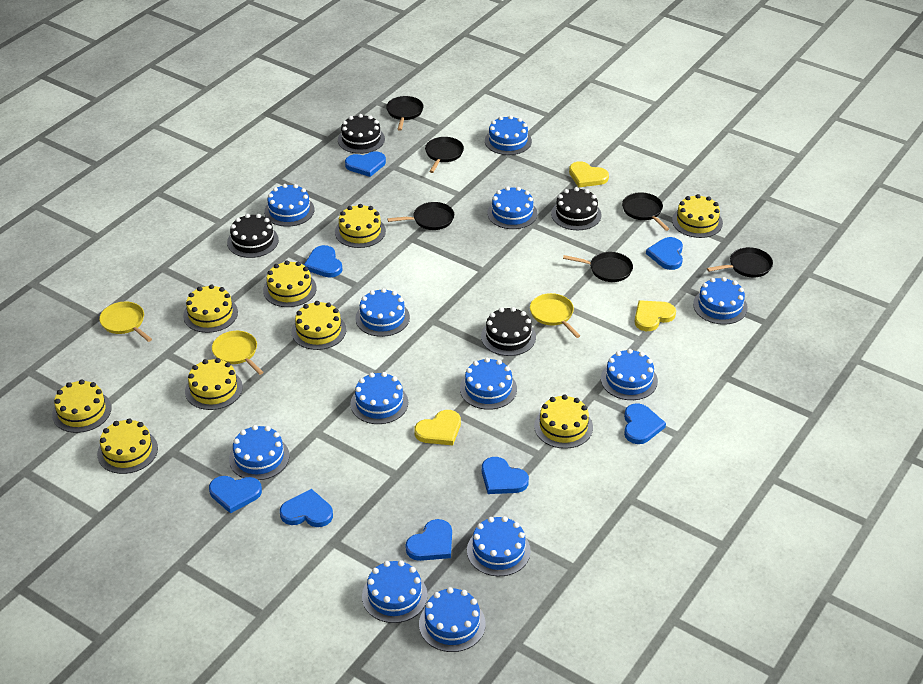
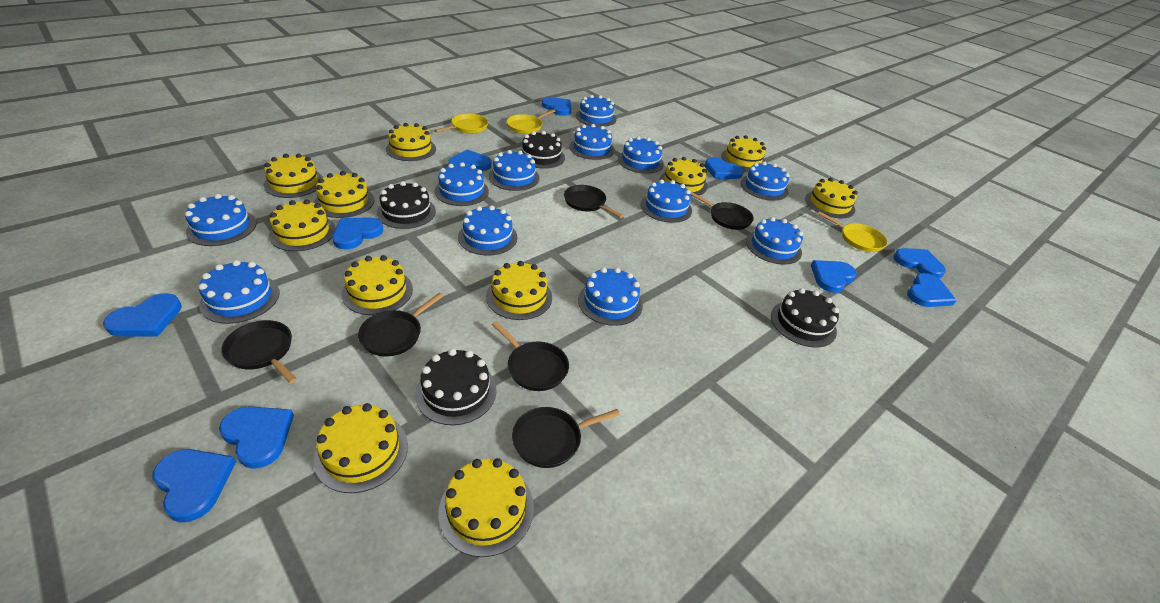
blue heart: [209,476,262,514] [280,489,333,527] [304,245,342,278] [345,151,386,177] [405,519,452,561] [482,457,529,494] [624,403,666,444] [646,237,683,270] = 8 -> [103,293,182,336] [153,449,236,523] [219,406,294,469] [332,217,383,250] [448,149,492,171] [542,97,571,116] [705,157,744,179] [811,260,857,293] [893,248,946,279] [907,273,957,307] = 10
yellow cake: [52,380,111,433] [97,419,158,474] [183,284,238,333] [185,358,243,410] [263,260,317,307] [291,301,346,350] [335,204,386,248] [534,395,593,449] [672,194,723,238] = 9 -> [264,154,323,198] [269,199,335,251] [314,171,375,218] [314,403,408,493] [342,255,413,315] [386,123,436,161] [438,458,534,557] [486,261,552,320] [659,157,708,195] [721,135,766,171] [805,178,858,218] = 11
yellow heart: [414,410,461,445] [569,161,609,187] [634,300,676,331] = 3 -> none = 0

